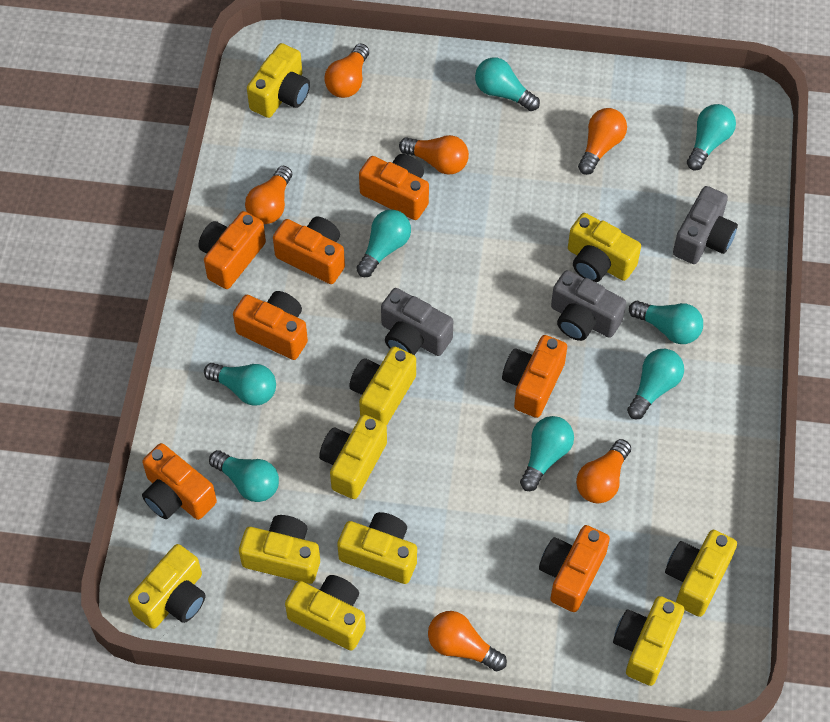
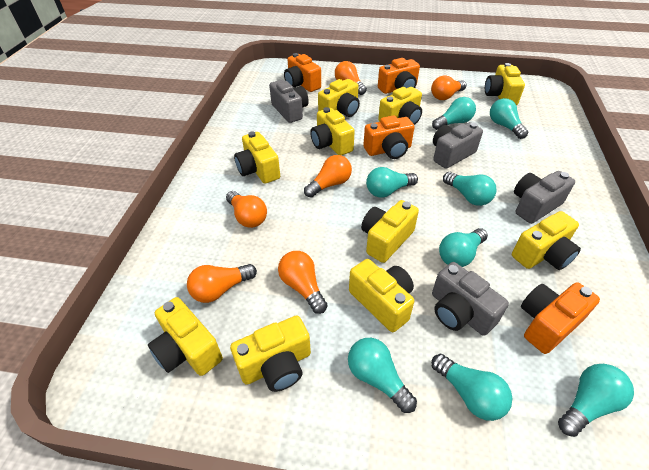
grey camera: [381,288,453,356] [551,270,626,341] [673,186,738,264] = 3 -> [269,80,309,123] [432,262,509,336] [433,122,483,169] [514,171,575,224] = 4
orange camera: [142,443,217,520] [198,211,266,289] [233,291,308,360] [273,217,345,284] [359,154,429,220] [502,335,567,418] [539,525,610,612] = 7 -> [284,53,321,92] [363,115,415,159] [378,58,420,94] [521,282,600,354] = 4

